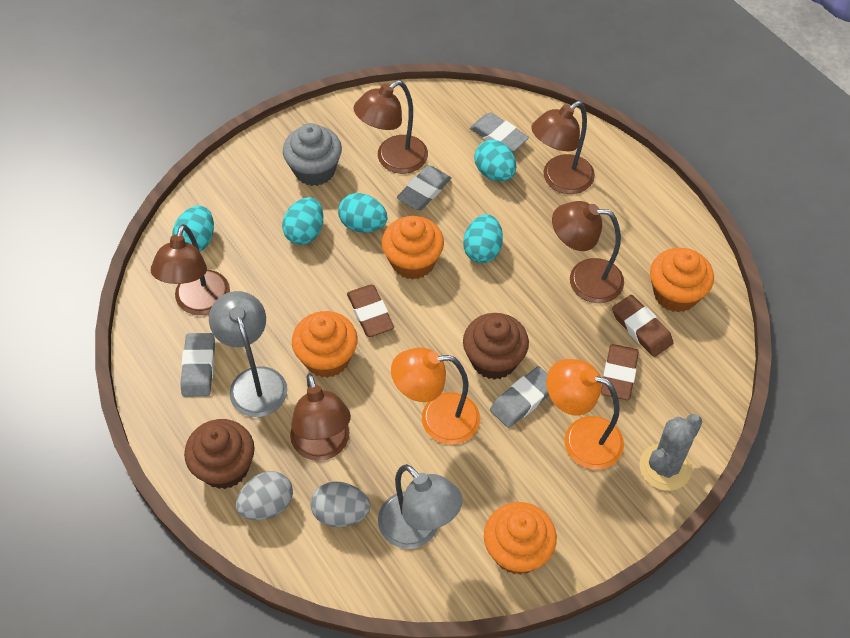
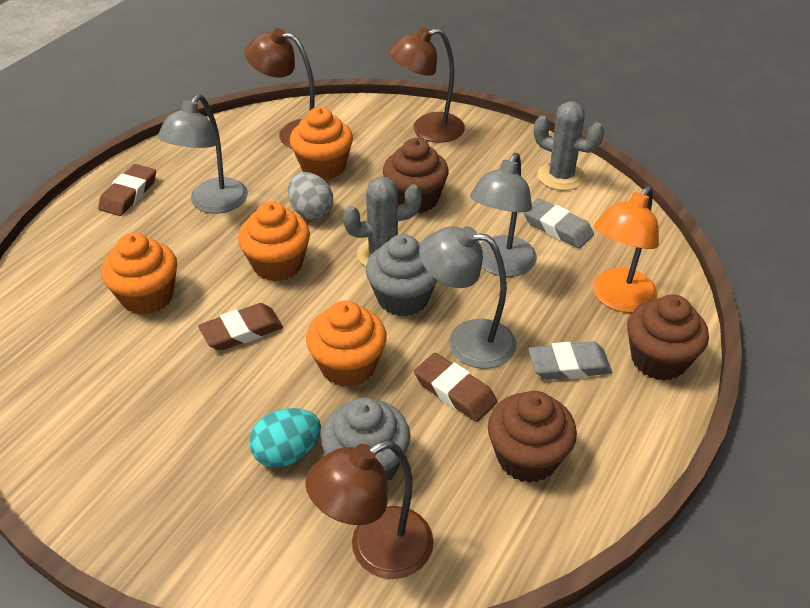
brown cupcake: [184,419,255,489] [463,313,529,380] = 2 -> [383,138,449,213] [488,391,577,483] [627,294,709,381] = 3
brown lamp: [151,224,230,315] [290,373,351,461] [354,80,428,174] [531,101,595,194] [552,201,624,303] = 5 -> [245,28,315,148] [305,440,434,579] [389,28,465,143] = 3
grey cactus: [640,414,702,491] = 1 -> [343,176,422,267] [534,101,604,191] = 2
grey cupcake: [283,123,342,186] = 1 -> [321,398,410,481] [366,234,437,316] = 2
grey egg: [236,471,293,520] [311,481,370,527] = 2 -> [288,172,333,220] = 1
grey eraser: [180,333,215,397] [397,165,451,210] [470,113,529,152] [490,366,549,428] = 4 -> [524,198,594,248] [528,341,612,380] = 2
grey lamp: [209,291,287,417] [378,464,463,549] = 2 -> [157,94,248,214] [419,226,516,369] [470,153,537,277] = 3
orange lamp: [391,347,480,445] [546,359,624,469] = 2 -> [593,186,659,313] = 1
turquoise egg: [172,206,214,252] [282,197,323,245] [338,193,387,233] [463,214,503,263] [474,140,516,182] = 5 -> [249,408,321,468] = 1

